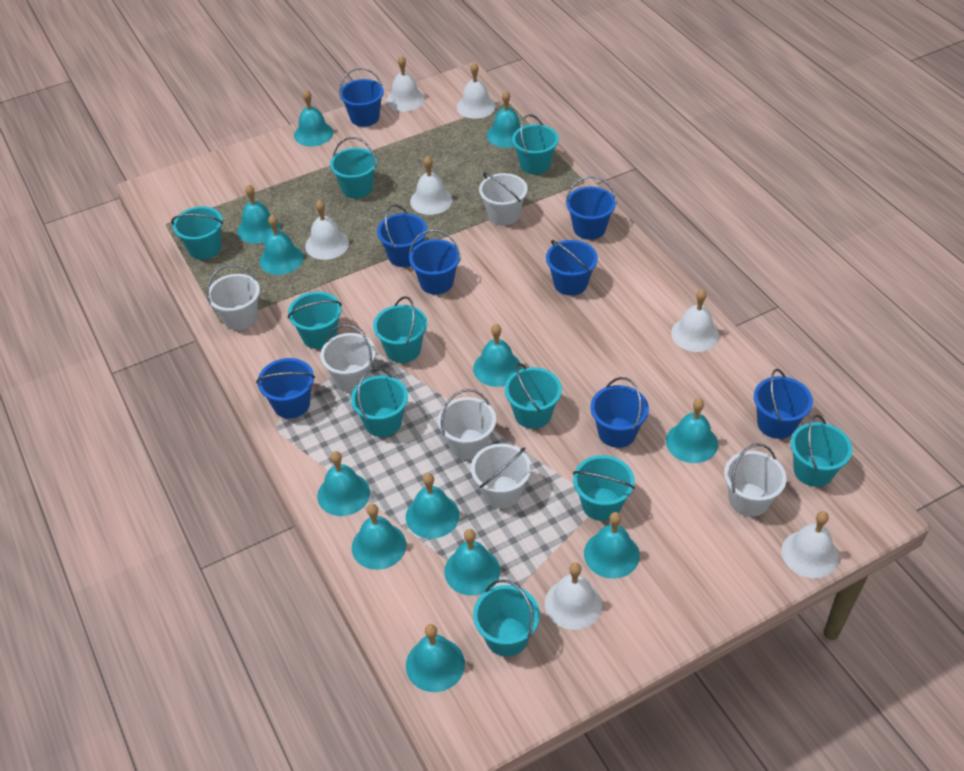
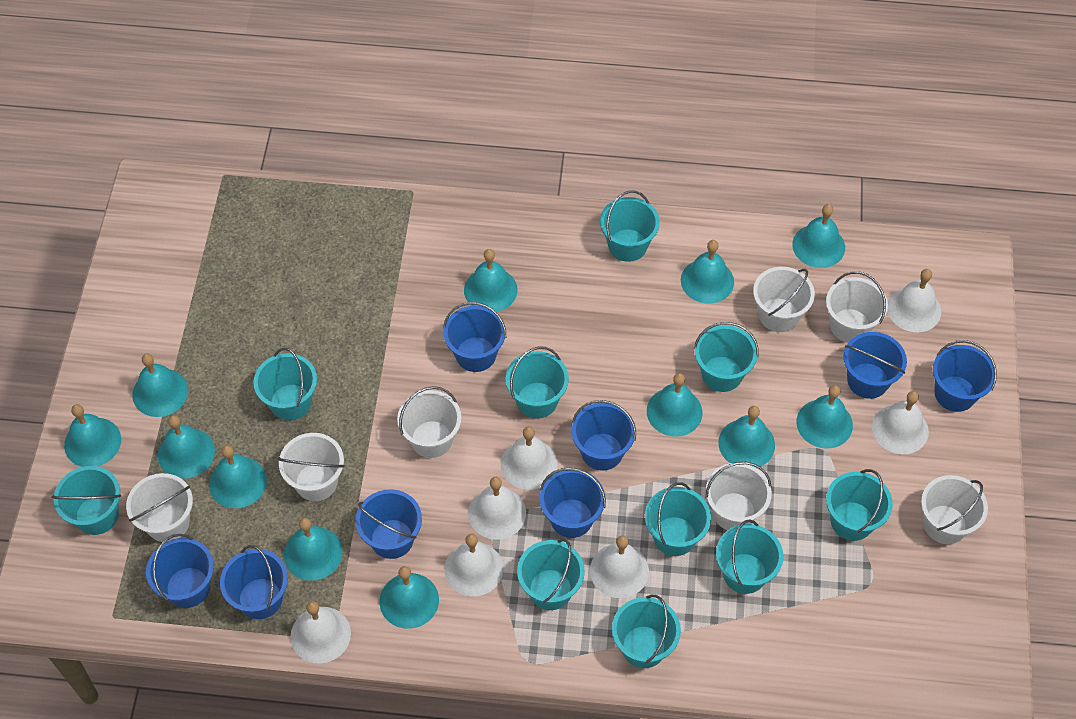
white bucket: [207,264,260,330] [320,324,376,392] [438,389,496,460] [471,444,531,509] [479,172,528,226] [724,443,787,517] = 6 -> [126,473,193,542] [278,433,345,501] [397,386,462,458] [705,462,772,530] [753,267,815,332] [826,271,888,343] [921,475,988,544] = 7

